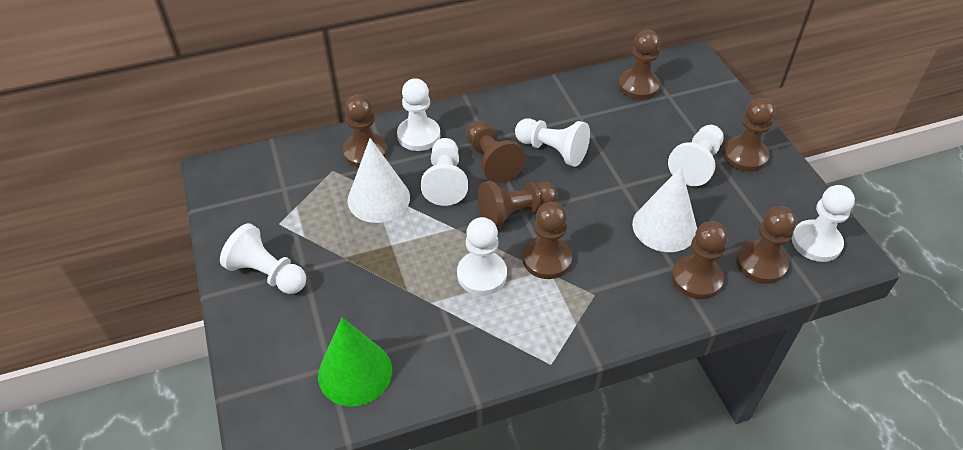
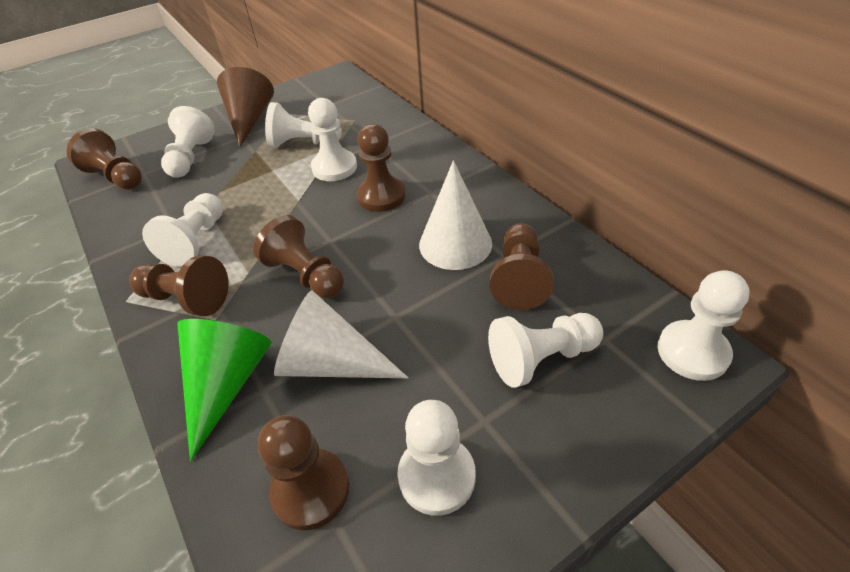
brown cone: none = 0 -> [217,67,274,147] = 1
brown pawn: [343,95,387,168] [466,121,525,183] [477,181,558,228] [523,202,572,279] [618,30,660,100] [672,221,728,299] [723,98,775,172] [736,206,796,284] = 8 -> [67,128,142,190] [129,256,229,316] [254,215,344,299] [258,415,349,530] [356,124,406,212] [490,223,554,310] = 6

